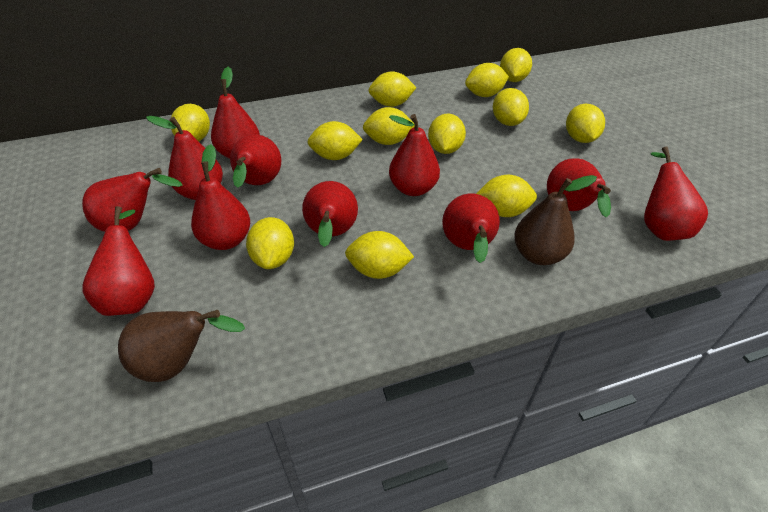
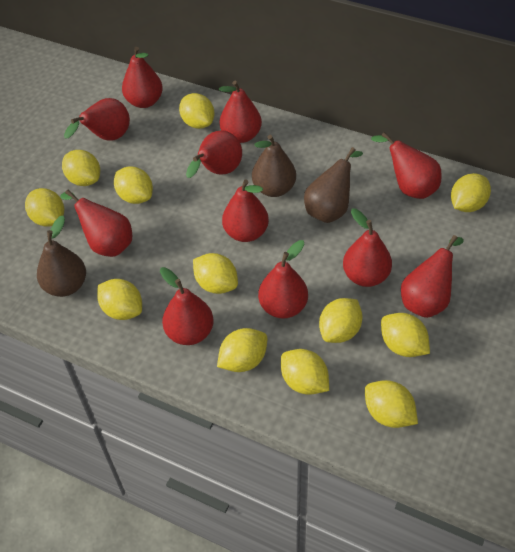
brown pear: [118,310,245,382] [514,175,597,265] = 2 -> [37,216,86,297] [252,135,296,197] [304,147,363,223] = 3

